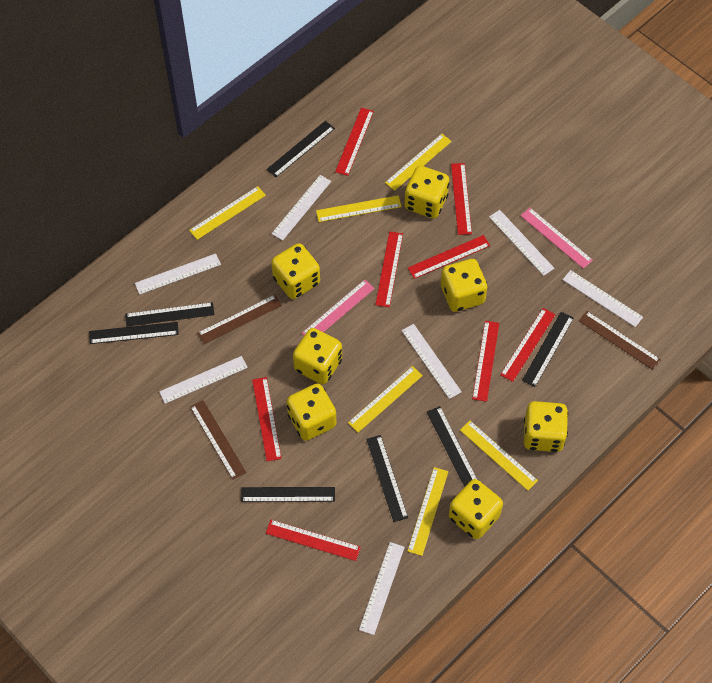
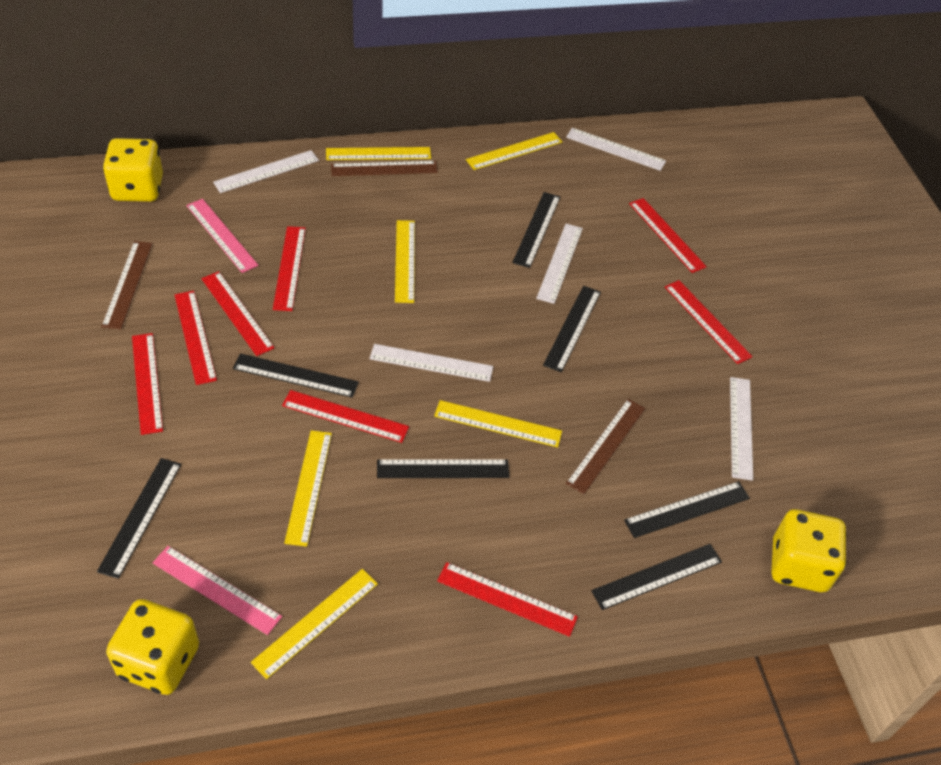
white ruler: [135,254,221,295] [159,356,248,404] [271,175,331,241] [359,542,405,635] [402,324,462,399] [489,210,554,276] [563,270,643,327] = 7 -> [213,150,319,193] [370,344,493,382] [536,224,583,304] [566,128,666,171] [730,377,753,481] = 5
yellow dice: [271,243,320,299] [287,383,336,441] [293,328,342,384] [404,166,450,218] [441,259,487,312] [449,479,503,539] [524,401,568,452] = 7 -> [103,138,163,202] [106,599,199,695] [772,509,847,592] = 3

